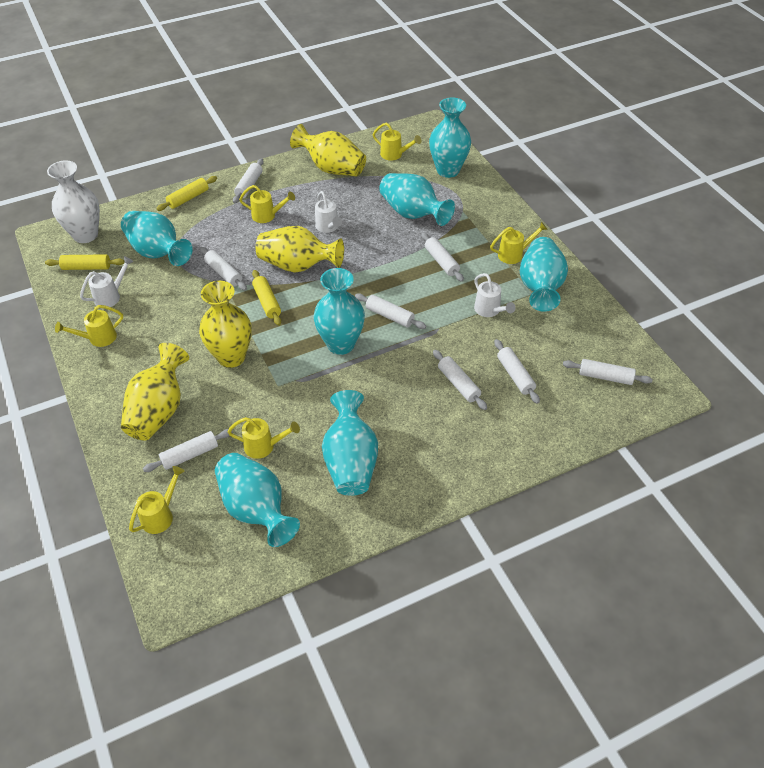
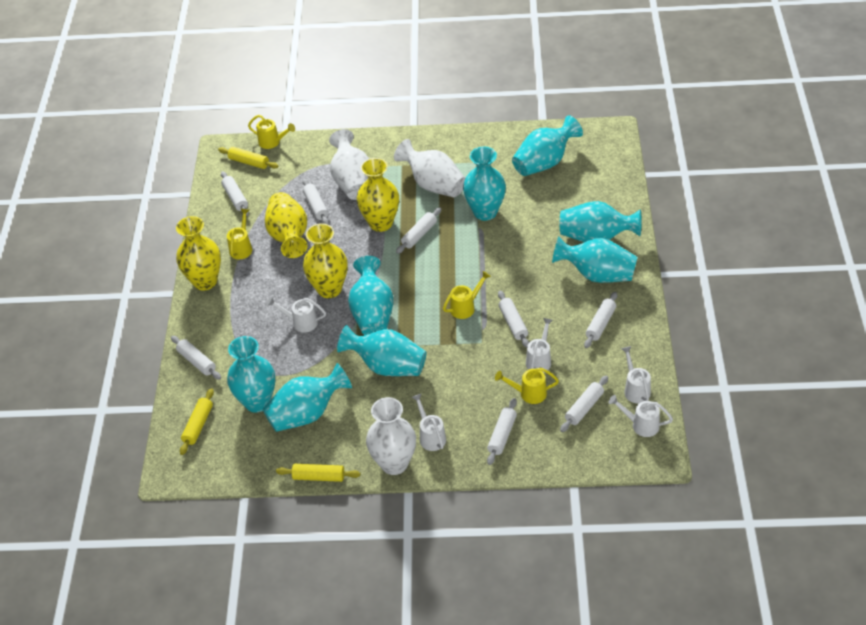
turquoise vase: [121,211,193,266] [215,453,300,547] [314,268,365,355] [322,390,378,496] [379,173,455,226] [429,97,471,178] [520,237,568,312] = 7 -> [227,336,275,413] [263,363,352,432] [337,325,426,376] [348,256,393,335] [463,146,506,221] [512,115,583,176] [552,236,637,283] [560,201,642,242] = 8
white vase: [47,160,100,243] = 1 -> [329,129,369,200] [366,397,416,475] [394,139,465,197] = 3
white watering can: [80,256,133,307] [315,191,342,233] [474,273,516,317] = 3 -> [267,297,326,333] [412,394,446,451] [526,318,553,373] [608,395,673,437] [621,346,651,403] = 5
yellow watering can: [55,305,123,347] [129,466,185,534] [228,417,300,459] [239,185,295,223] [373,123,421,161] [490,222,548,264] = 6 -> [227,209,252,259] [248,115,295,149] [443,271,491,319] [495,367,559,404] = 4

